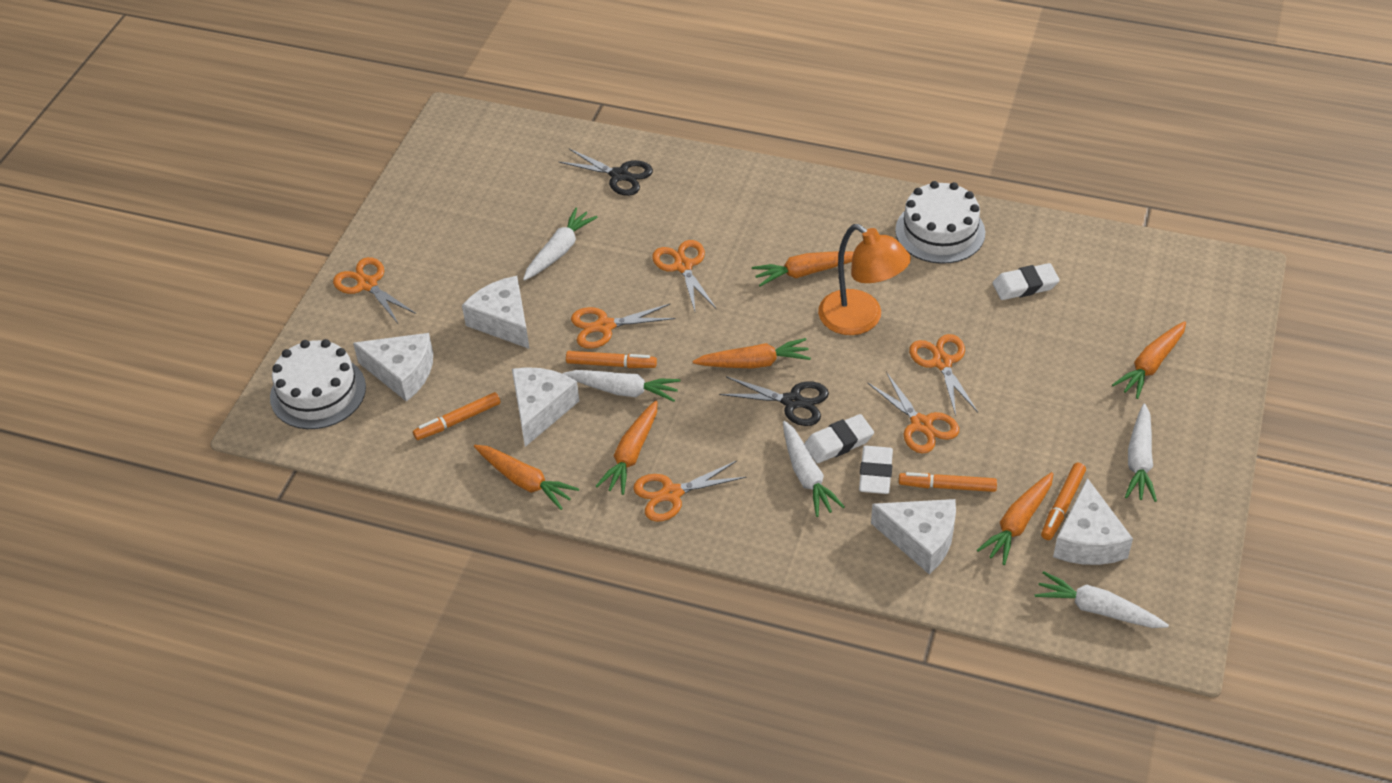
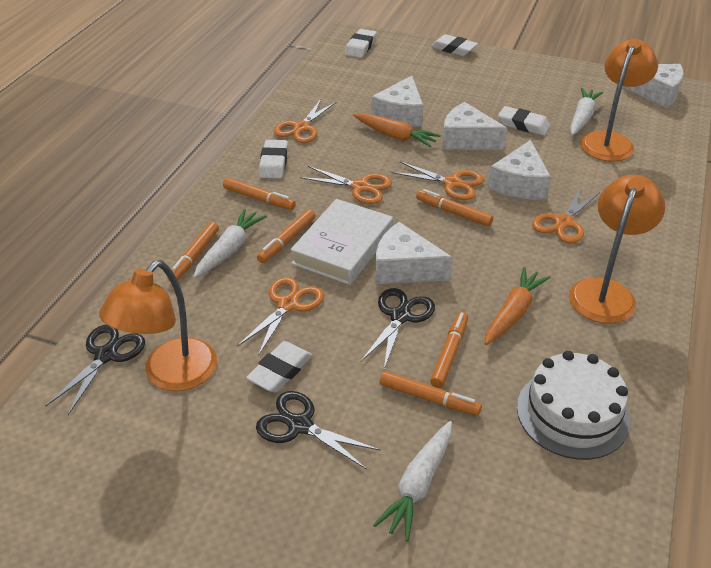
black scissors: [559,149,653,196] [719,376,829,426] = 2 -> [46,325,145,415] [256,391,381,470] [360,288,435,369] = 3
orange carrot: [474,445,579,510] [596,401,657,495] [692,338,811,368] [752,251,854,287] [977,472,1053,565] [1112,321,1186,399] = 6 -> [353,113,441,147] [485,267,551,345] = 2
orange lamp: [818,224,911,335] = 1 -> [99,260,217,391] [569,175,665,324] [580,39,658,162] = 3
orange marker: [413,392,501,440] [566,351,657,368] [899,472,997,492] [1041,463,1086,540] = 4 -> [167,222,219,281] [223,178,296,210] [257,209,315,263] [380,371,482,415] [416,189,493,226] [430,312,468,388] = 6
orange scissors: [333,257,416,323] [571,304,676,349] [633,461,747,522] [652,240,716,311] [868,372,959,454] [909,334,978,416] = 6 -> [237,277,324,356] [274,99,337,143] [300,166,392,204] [391,161,484,200] [532,187,600,243] = 5
white book: none = 0 -> [290,199,393,285] = 1
white cake: [270,339,366,429] [895,181,985,264] = 2 -> [517,351,630,460] = 1
white carrot: [523,208,598,281] [563,370,681,402] [783,421,845,517] [1035,571,1169,628] [1125,404,1157,502] = 5 -> [193,209,267,278] [373,421,452,541] [570,88,603,135] = 3
white eraser: [804,414,874,463] [859,446,893,494] [993,263,1060,300] = 3 -> [246,341,312,393] [259,140,288,179] [345,29,377,58] [431,34,478,56] [498,106,551,136] = 5

